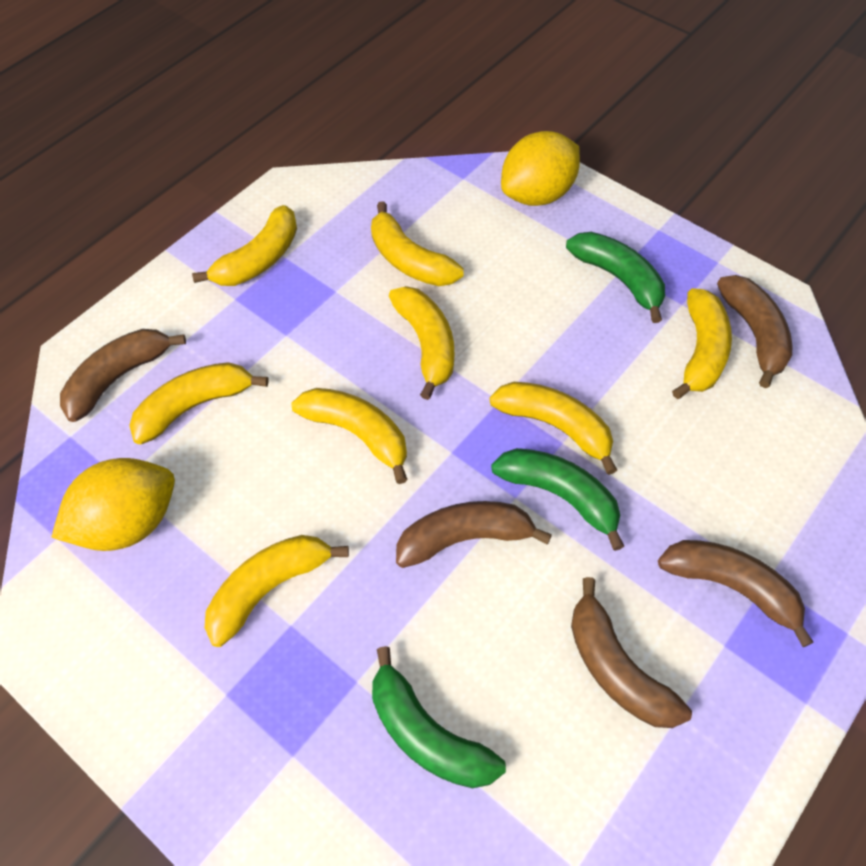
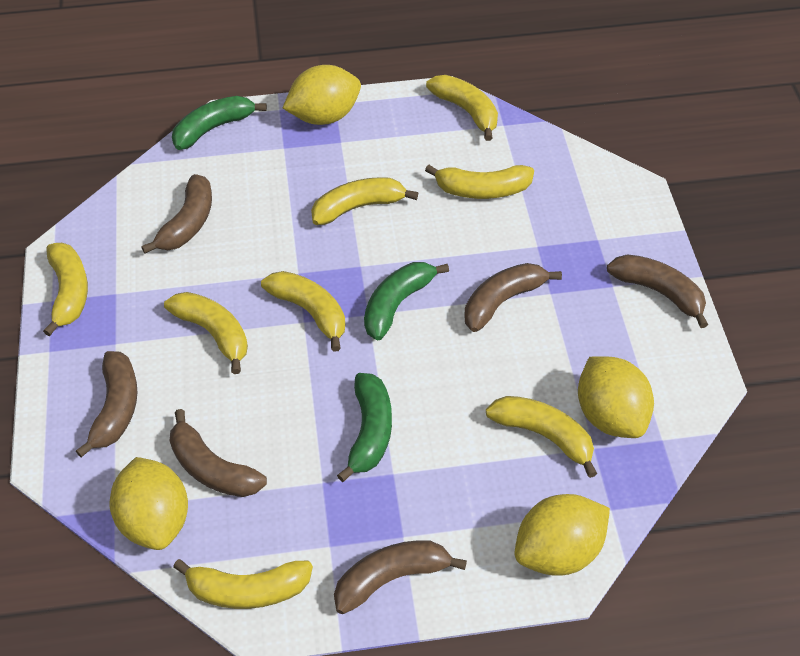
brown banana: [60,329,186,422] [396,501,552,568] [571,577,692,728] [658,540,814,647] [717,275,792,388] = 5 -> [76,351,137,458] [141,174,212,254] [170,409,267,497] [334,540,467,614] [464,263,562,332] [607,254,708,328] = 6
yellow lemon: [51,458,175,551] [501,131,580,206] = 2 -> [110,457,188,550] [283,65,361,125] [514,494,610,576] [578,356,654,438] = 4

